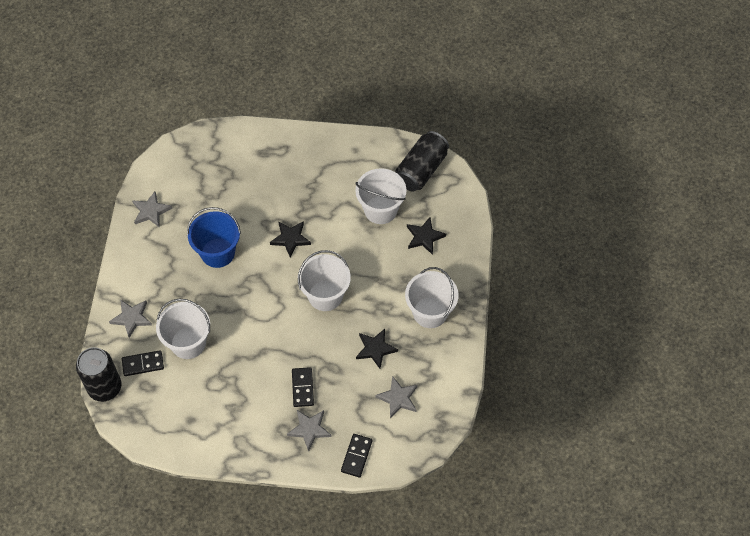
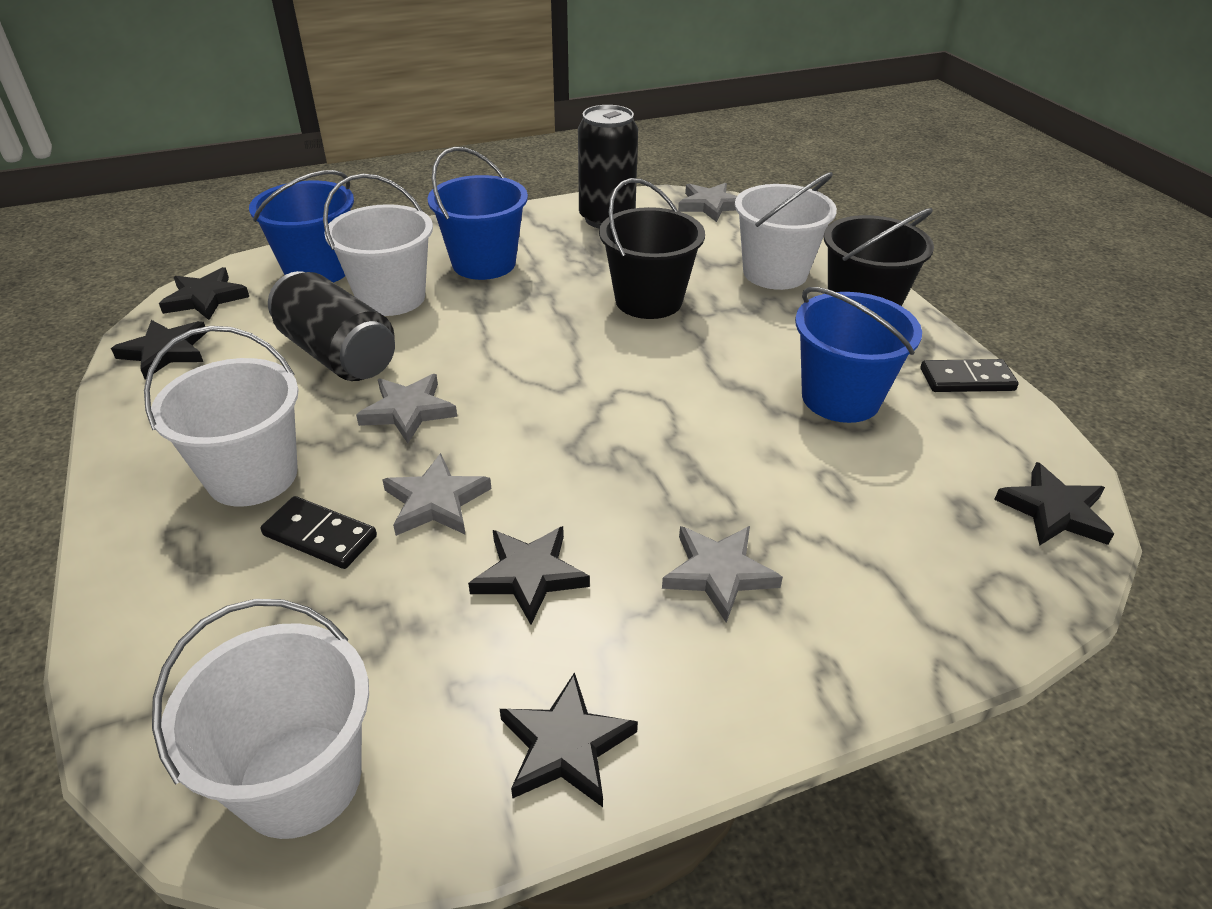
black bucket: none = 0 -> [599,178,705,319] [824,208,934,306] = 2
black domino: [122,350,164,376] [292,367,314,407] [341,434,372,478] = 3 -> [261,496,377,569] [920,359,1019,392] = 2
black star: [270,221,311,257] [356,329,398,369] [407,218,446,255] = 3 -> [111,320,207,379] [159,267,249,320] [468,526,590,625] [500,672,638,807] [994,462,1114,546] = 5
blue bucket: [187,207,241,268] = 1 -> [249,170,354,283] [428,147,528,280] [795,287,922,423] = 3

